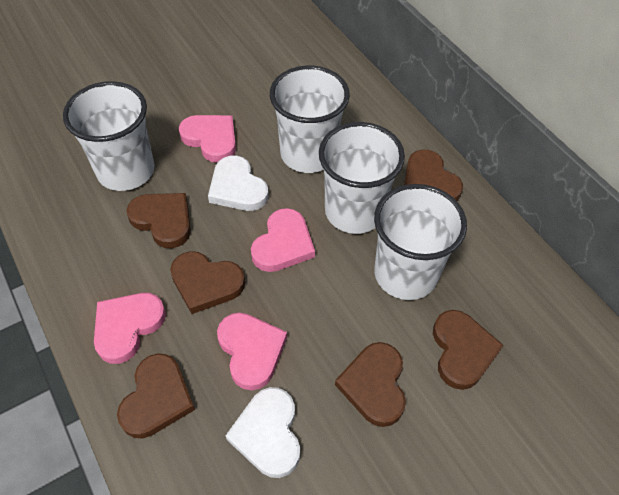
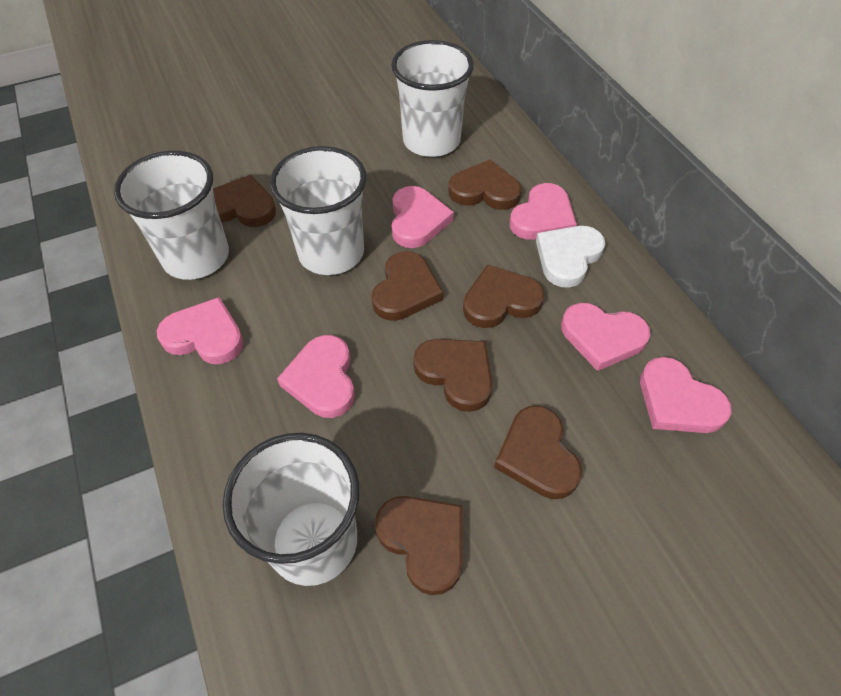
brown heart: [117,354,195,439] [126,193,191,248] [170,251,245,314] [335,342,406,427] [404,149,463,201] [433,310,504,390] = 6 -> [213,175,276,227] [371,251,443,321] [375,496,463,595] [413,339,493,412] [449,160,522,210] [463,264,545,328] [494,405,582,499] = 7
pink heart: [94,293,166,364] [179,115,236,163] [217,313,287,390] [251,208,315,272] = 4 -> [157,297,244,364] [277,335,355,418] [391,186,454,248] [509,183,577,240] [561,303,651,371] [640,357,732,433] = 6
white heart: [208,155,269,211] [225,387,300,478] = 2 -> [536,226,606,288] = 1

